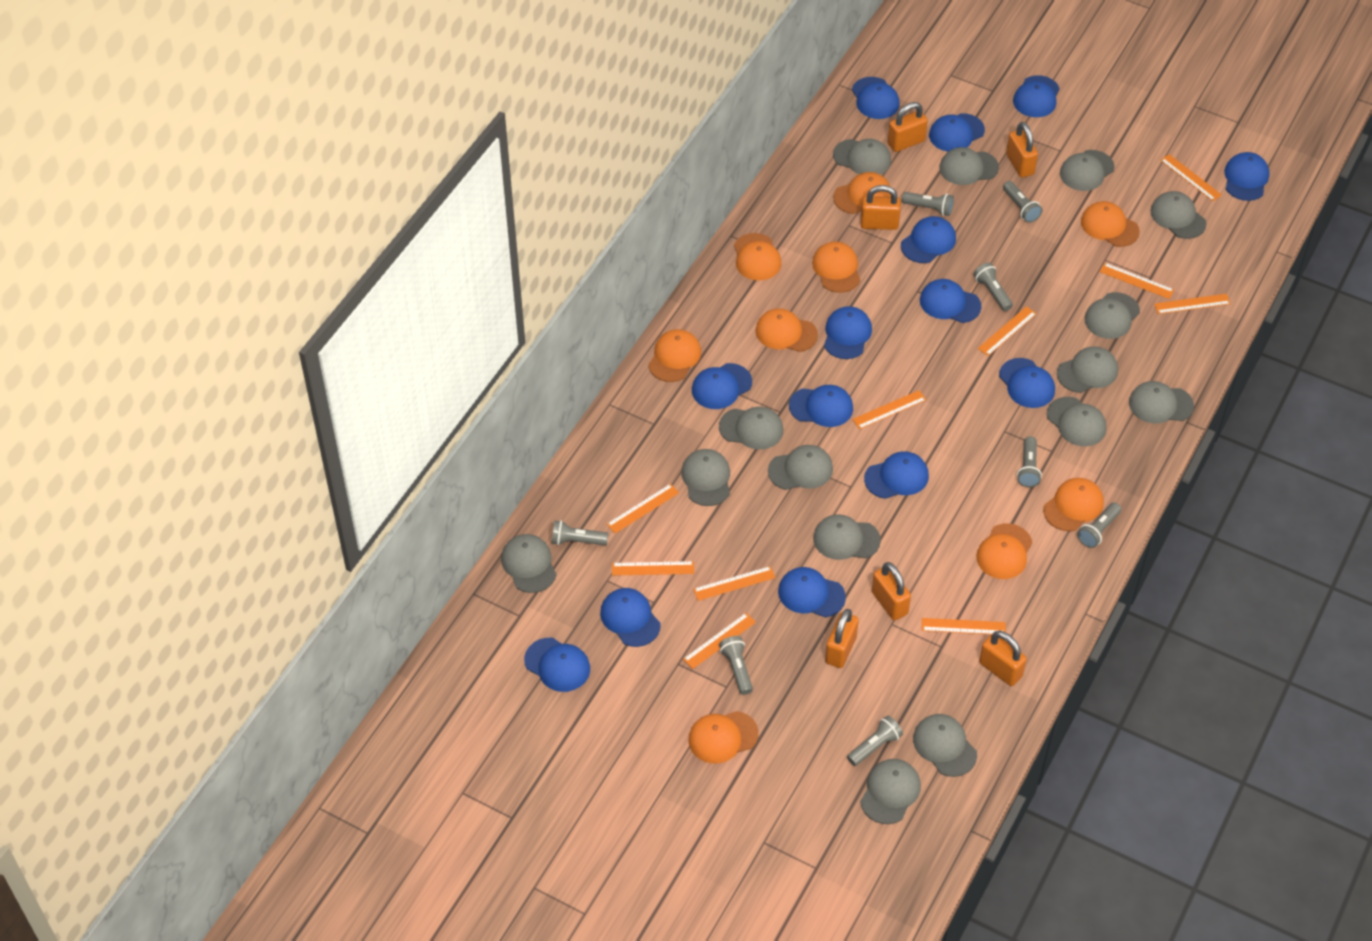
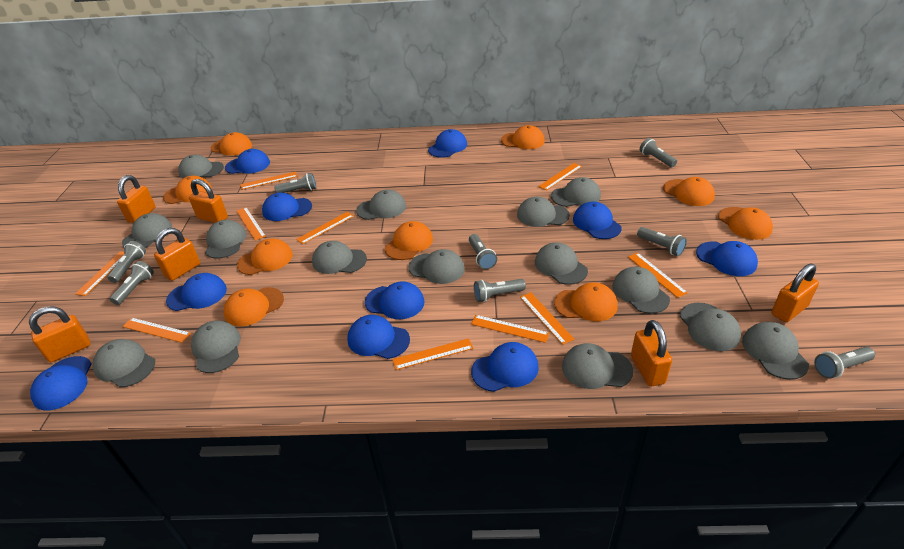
blue cap: [524,638,590,692] [600,588,661,647] [692,363,752,409] [778,567,846,617] [789,385,853,427] [824,306,872,359] [852,77,900,119] [864,451,929,499] [901,216,956,263] [920,279,981,323] [929,113,985,152] [999,358,1055,408] [1013,75,1060,117] [1224,152,1269,201] = 14 -> [30,356,92,411] [166,273,227,311] [225,149,270,174] [262,193,312,221] [347,315,410,359] [365,281,424,319] [428,129,467,158] [471,342,539,392] [573,202,622,239] [696,241,758,276] = 10

